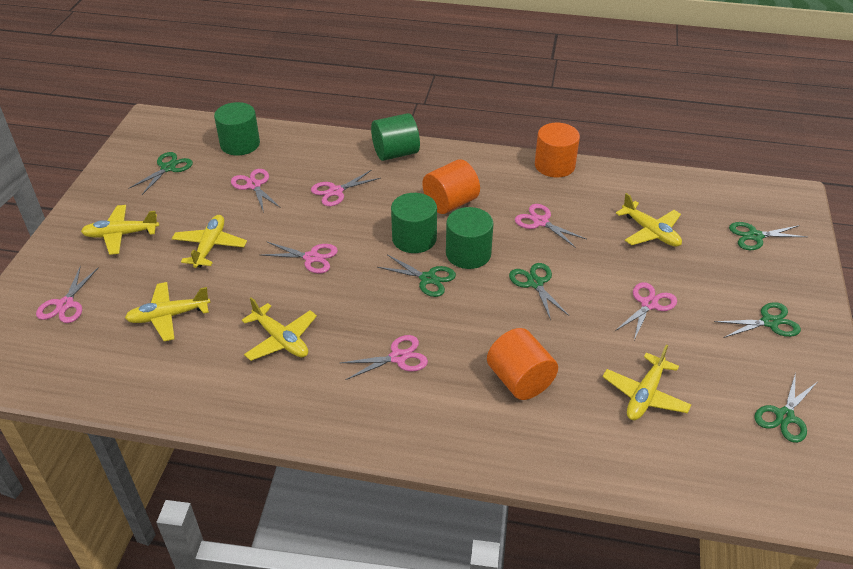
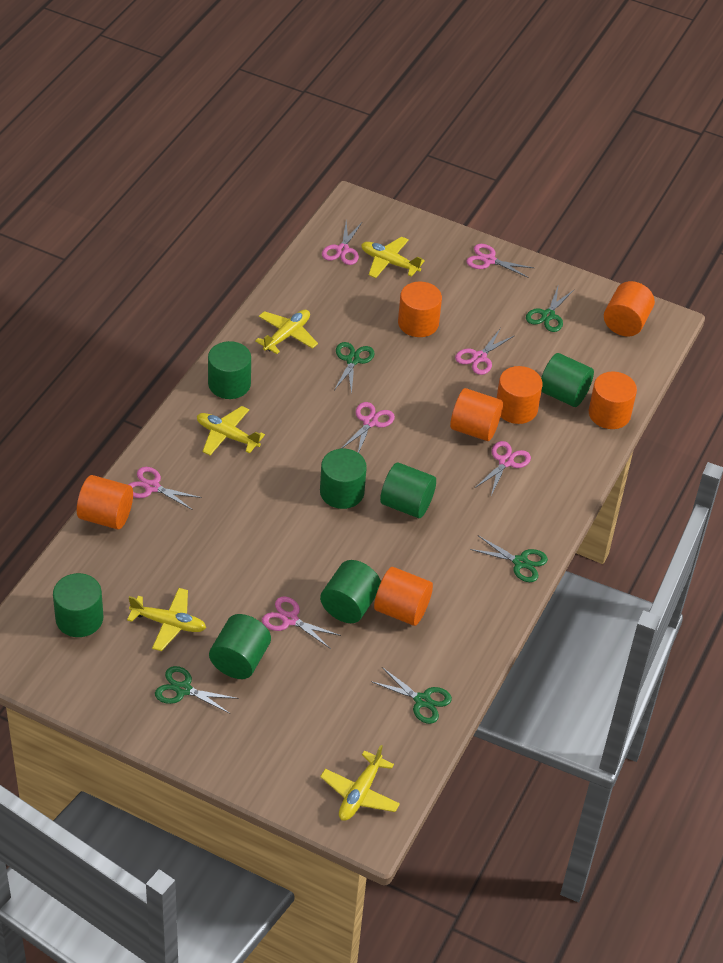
green cylinder: [214,102,260,156] [371,113,420,161] [391,193,437,253] [446,207,494,269] = 4 -> [53,573,103,637] [208,341,251,399] [209,614,271,679] [320,449,367,509] [320,560,381,623] [380,462,436,518] [541,353,594,407] = 7
green scissors: [128,152,193,195] [377,255,456,297] [509,263,569,320] [714,302,801,338] [729,222,807,250] [754,372,817,443] = 6 -> [155,666,238,714] [334,342,375,395] [371,667,452,724] [470,536,548,582] [526,284,574,332] = 5
orange cylinder: [422,159,480,214] [487,328,558,400] [535,123,580,177] = 3 -> [77,475,133,529] [374,567,433,626] [398,281,442,337] [450,388,503,441] [497,366,542,424] [589,372,637,429] [604,281,655,336] = 7
yellow plane: [81,205,159,255] [125,282,211,341] [172,215,247,268] [242,297,317,361] [602,345,691,420] [616,193,682,247] = 6 -> [127,588,206,651] [197,406,265,455] [255,310,318,354] [320,745,400,821] [361,237,425,278] = 5

